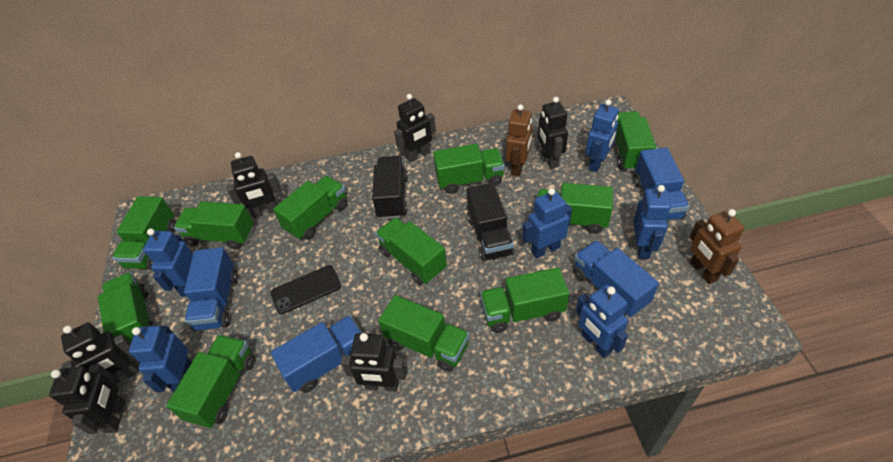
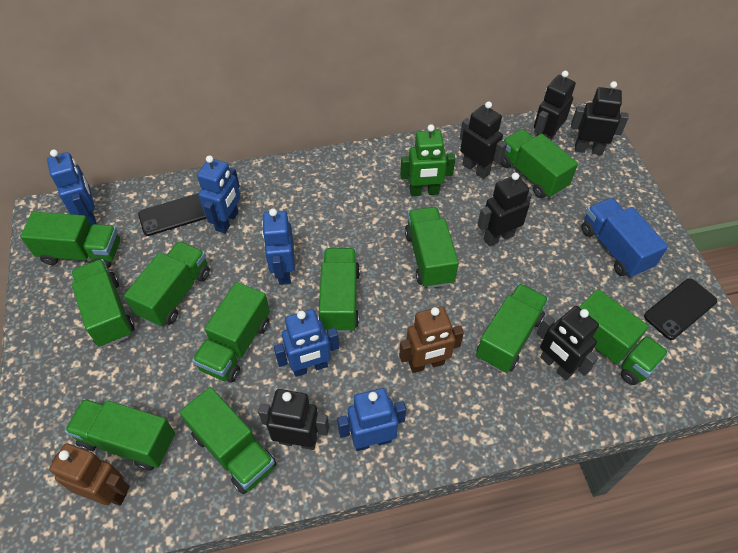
black phone: [271,265,341,314] = 1 -> [138,193,207,236] [644,278,717,340] = 2
black truck: [372,156,408,219] [467,183,515,261] = 2 -> none = 0
blue robot: [129,326,192,393] [143,229,193,297] [522,188,572,258] [576,284,628,358] [586,99,619,172] [633,185,671,259] = 6 -> [47,150,97,226] [197,155,241,233] [262,208,295,285] [274,309,339,377] [337,388,406,451] = 5
blue truck: [184,247,238,331] [271,316,362,393] [573,240,659,317] [634,147,689,220] = 4 -> [581,198,668,278] = 1
green robot: none = 0 -> [400,124,455,196] = 1

